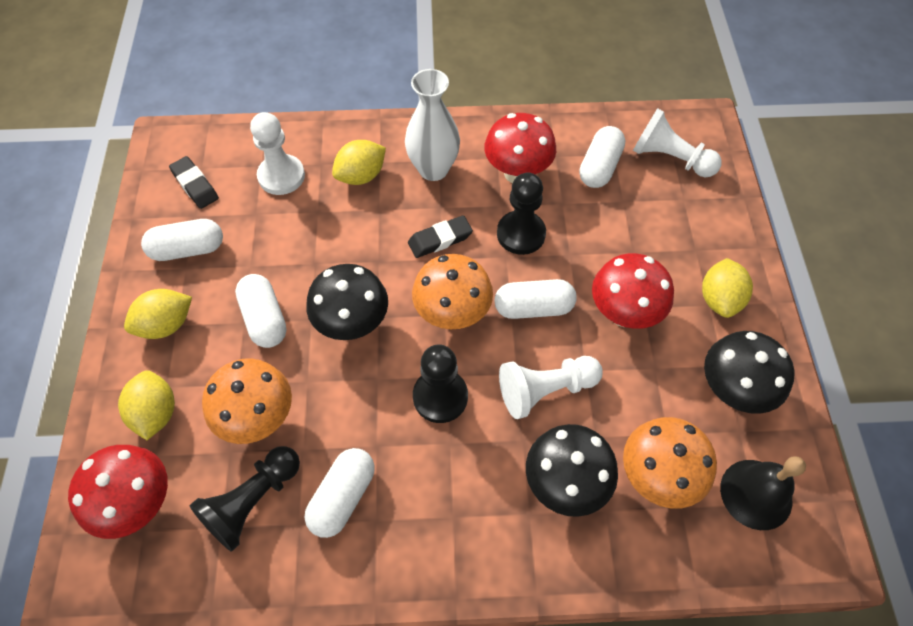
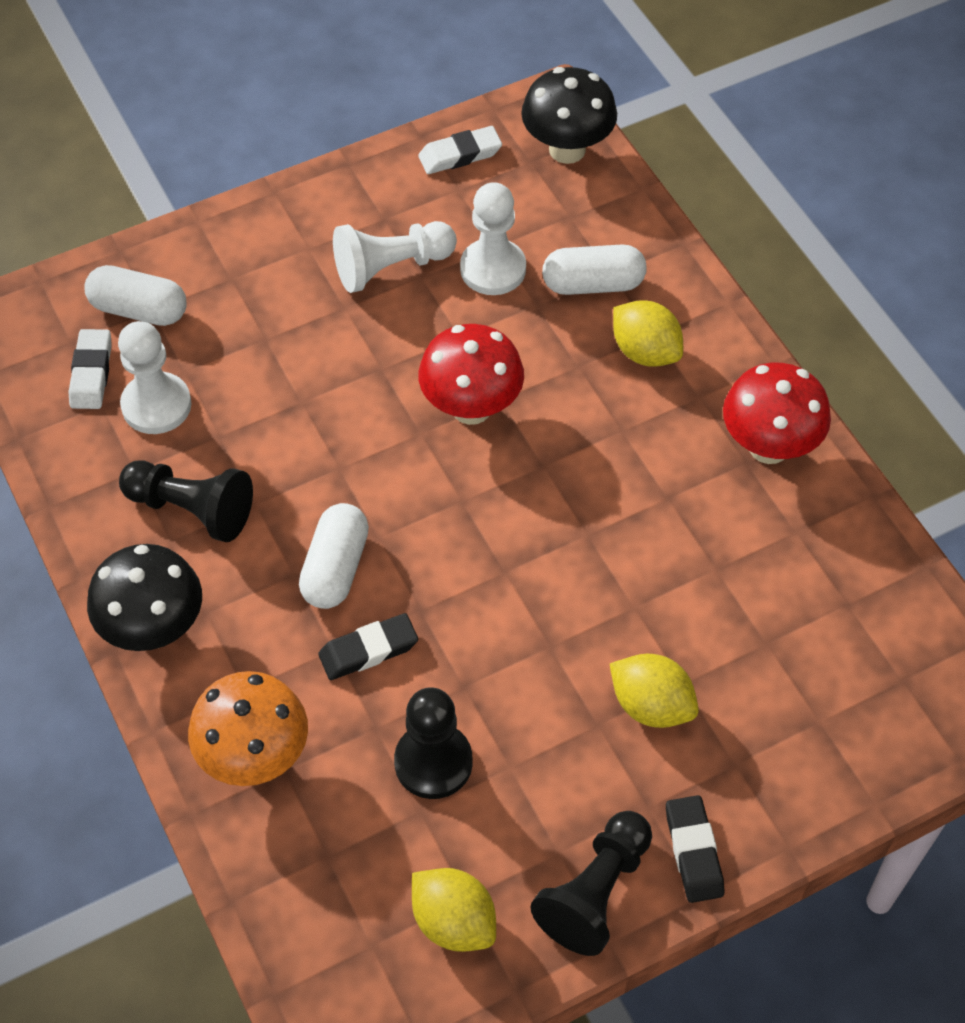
black bell: [720,456,806,530] = 1 -> none = 0
black mushroom: [306,264,388,340] [526,424,618,517] [704,331,795,414] = 3 -> [87,544,202,651] [521,67,617,164] = 2
orange mushroom: [202,358,292,444] [412,254,493,329] [623,417,717,509] = 3 -> [188,671,308,786] = 1
red mushroom: [68,445,168,539] [484,113,556,183] [592,253,674,329] = 3 -> [418,324,524,425] [723,363,831,464] = 2
white capsule: [141,219,223,261] [235,274,286,348] [305,448,375,538] [495,279,577,319] [579,126,625,188] = 5 -> [85,265,187,326] [299,503,369,609] [542,244,647,295] = 3
white eraser: none = 0 -> [69,329,112,409] [418,126,502,174] = 2
white vase: [405,69,460,181] = 1 -> none = 0
yellow lemon: [118,370,175,440] [124,289,192,339] [332,140,386,185] [702,258,753,318] = 4 -> [412,868,496,952] [610,654,699,728] [613,300,683,367] = 3

